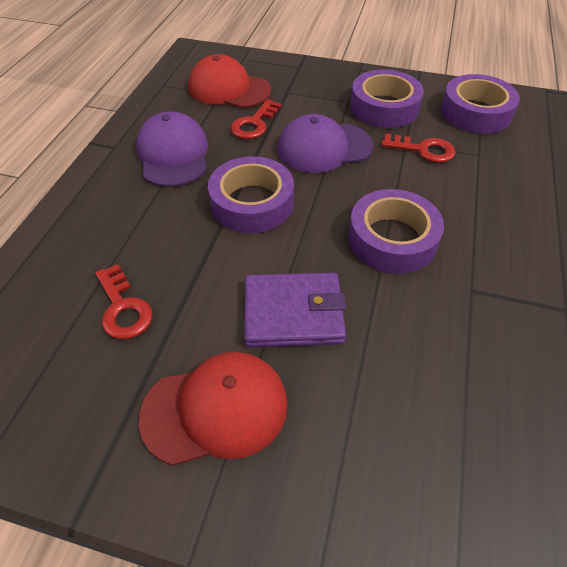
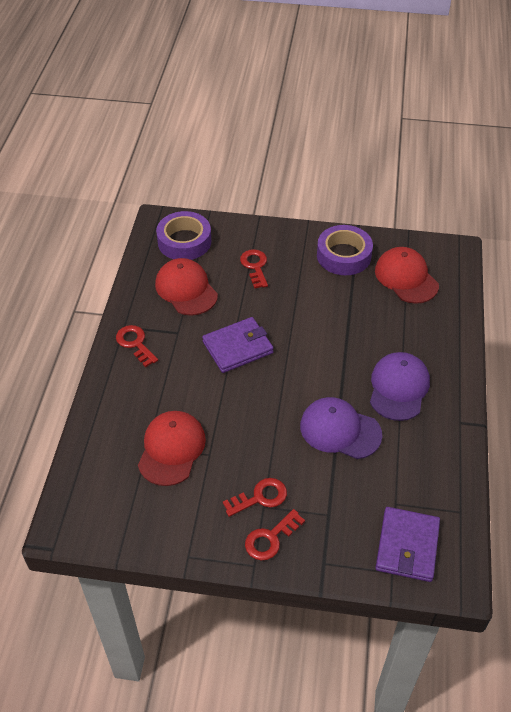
purple tape: [208,156,294,233] [348,189,444,274] [350,70,424,128] [441,74,520,134] = 4 -> [156,211,211,260] [317,225,373,275] = 2
purple wallet: [244,273,346,347] = 1 -> [202,317,274,373] [376,507,440,582] = 2
red cap: [139,352,288,466] [188,54,271,108] = 2 -> [138,411,206,486] [155,258,218,316] [375,247,439,304] = 3
red key: [96,264,153,339] [231,99,282,139] [382,134,455,163] = 3 -> [116,325,158,367] [223,478,287,517] [240,249,268,289] [245,509,305,561] = 4

